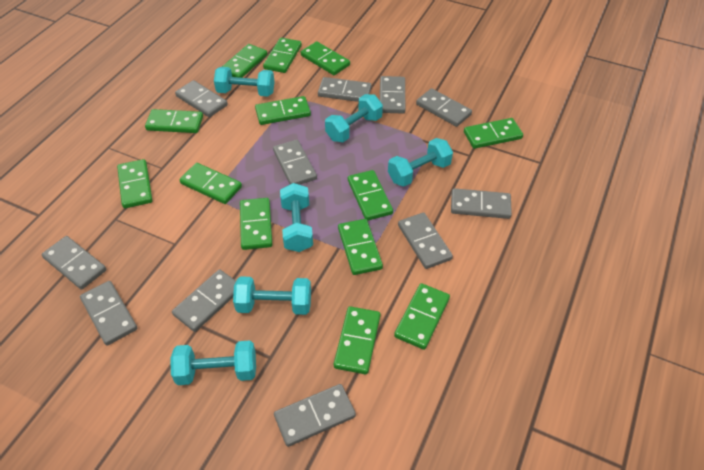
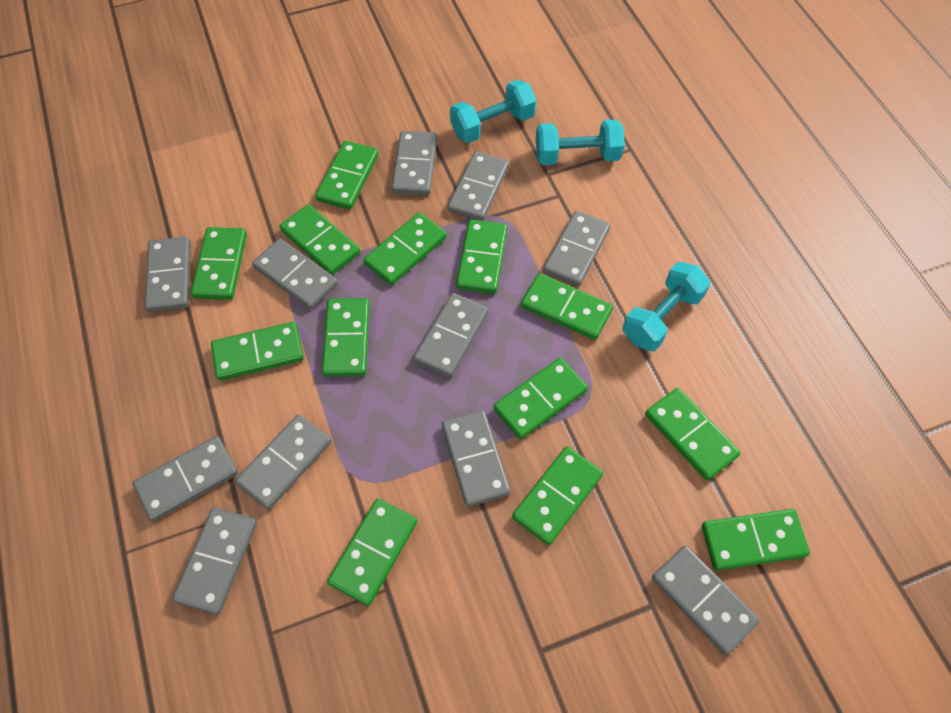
turquoise dumbbell: [170,341,256,385] [214,67,274,97] [233,276,311,315] [280,183,313,252] [325,94,383,142] [388,138,453,187] = 6 -> [450,80,537,143] [536,120,625,165] [623,262,710,351] = 3

